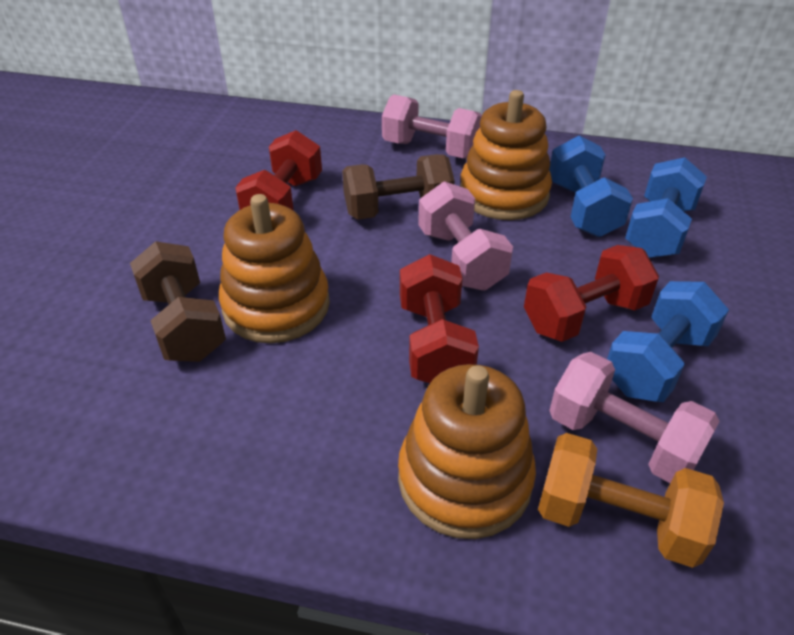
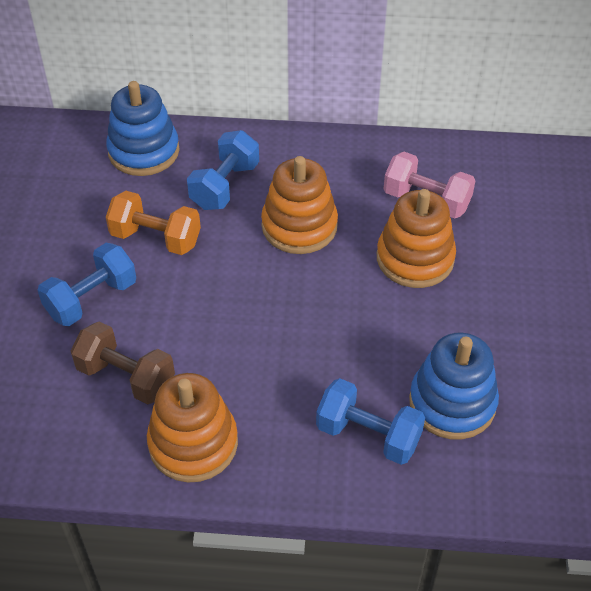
blue stacking toy: none = 0 -> [106,81,180,176] [409,332,499,439] = 2
brown dumbbell: [130,241,226,362] [342,154,455,220] = 2 -> [71,321,175,405] = 1
pink dumbbell: [382,94,482,158] [418,181,513,291] [549,352,720,483] = 3 -> [384,152,476,219] = 1
red dumbbell: [235,130,322,211] [400,254,479,383] [524,245,659,342] = 3 -> none = 0

